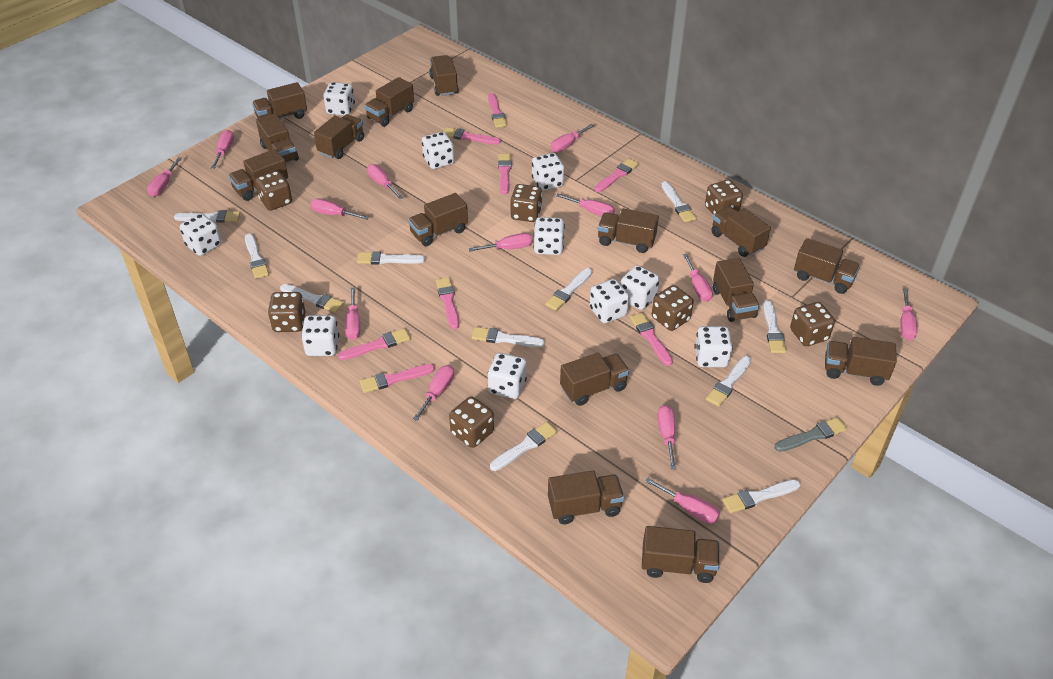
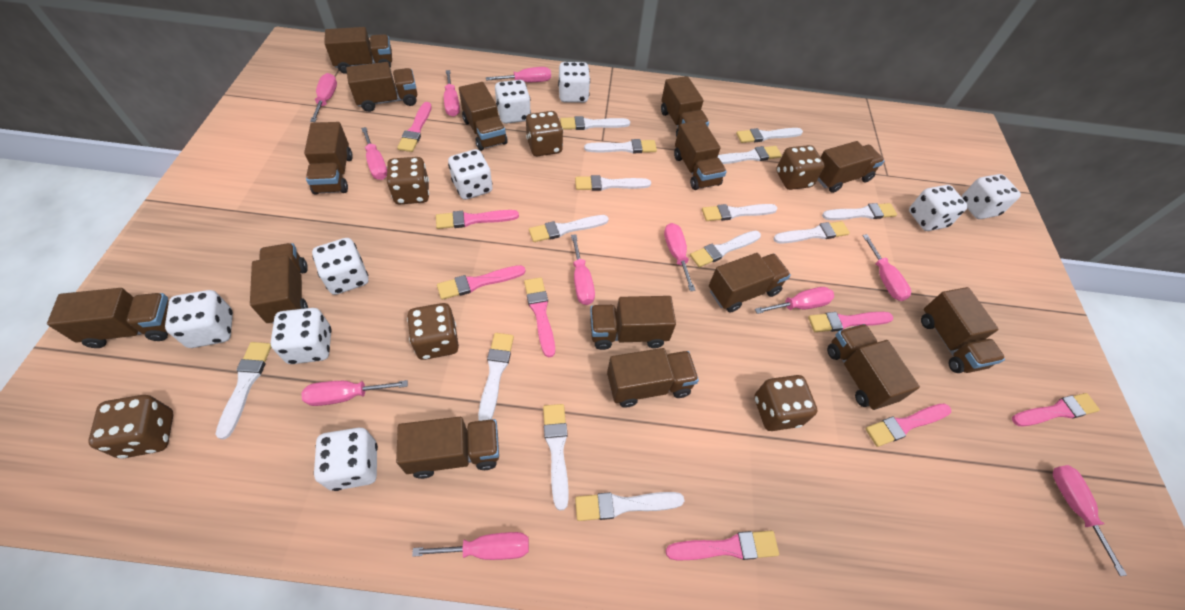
brown dice: [255,171,292,211] [268,292,305,332] [449,396,494,448] [510,184,542,222] [652,285,694,331] [705,180,743,214] [790,302,835,346] = 7 -> [88,395,174,458] [387,157,429,204] [407,303,459,360] [526,111,563,156] [754,375,817,431] [776,145,825,190] = 6
grey brush: [775,417,847,452] = 1 -> none = 0
pink screwdriver: [147,157,182,197] [211,130,234,169] [310,198,369,220] [345,288,360,340] [367,164,403,199] [413,365,454,421] [468,233,533,252] [551,124,594,152] [556,194,615,216] [645,478,720,524] [657,405,676,470] [683,254,713,302] [900,289,918,340] = 13 -> [301,380,408,406] [310,73,337,122] [361,127,387,180] [412,532,529,560] [444,70,460,117] [486,67,551,82] [571,234,595,305] [664,223,696,291] [755,287,834,314] [862,234,911,301] [1053,465,1127,576] = 11
white brush: [174,210,240,222] [245,234,269,279] [280,284,344,313] [357,252,425,265] [472,327,545,347] [490,422,557,471] [545,268,593,311] [661,181,697,222] [706,356,752,407] [722,479,801,513] [763,300,786,353] = 11 -> [216,342,271,439] [478,333,514,421] [529,215,609,242] [543,404,569,511] [560,116,630,130] [575,175,651,191] [575,492,684,521] [584,139,657,153] [690,230,761,267] [702,204,778,221] [717,146,782,164] [736,128,803,143] [773,221,850,244] [822,203,897,220] = 14
white dice: [180,213,221,256] [301,315,339,356] [324,82,355,116] [422,132,455,169] [487,353,527,399] [532,153,564,191] [533,217,565,255] [590,279,629,323] [621,265,660,310] [694,326,733,367] = 10 -> [165,290,233,348] [271,308,332,364] [312,238,368,295] [314,428,378,491] [448,149,493,200] [495,80,531,124] [558,62,590,103] [909,185,968,231] [961,174,1021,219] = 9

